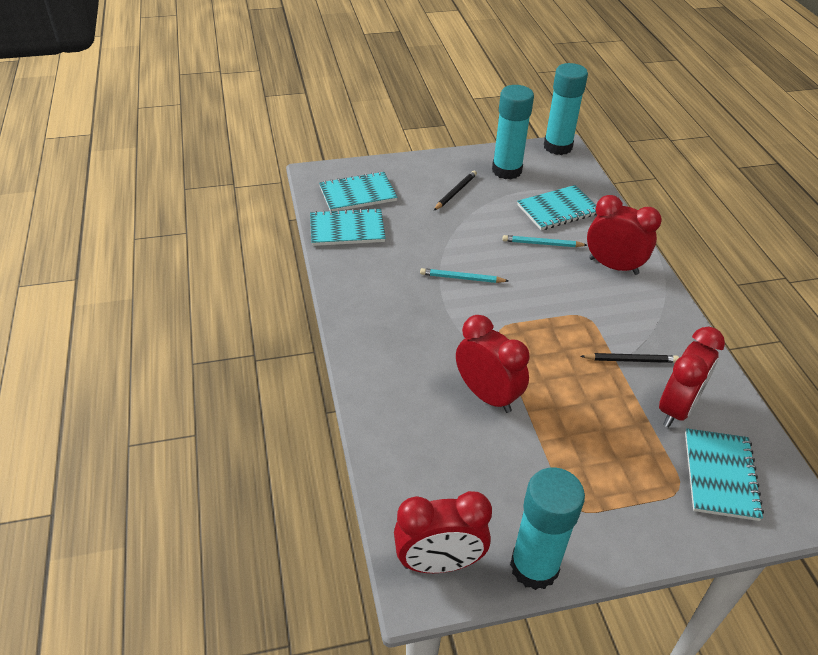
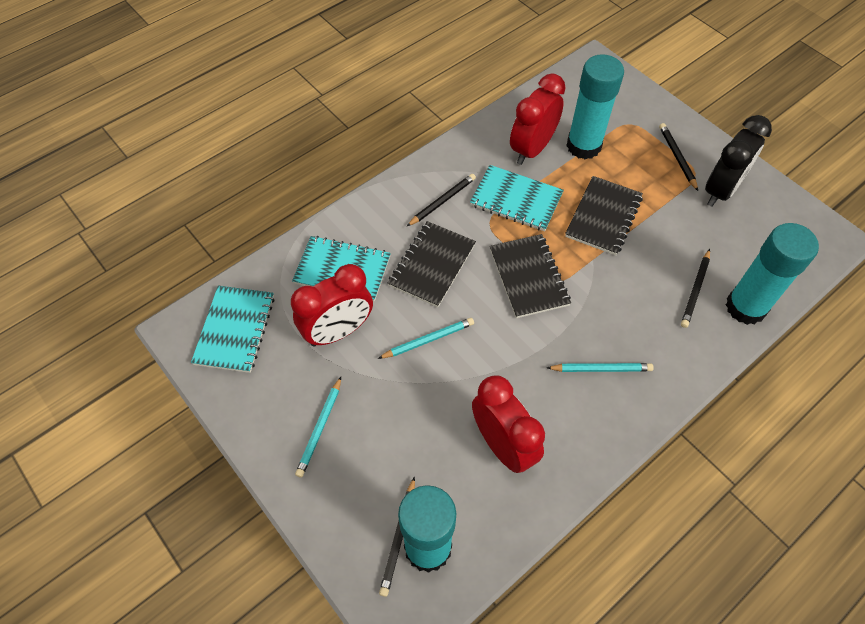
black clock: none = 0 -> [705,115,772,207] = 1
black notebook: none = 0 -> [388,221,476,307] [490,234,571,318] [565,176,643,255] = 3
black pencil: [434,171,477,210] [580,353,679,363] = 2 -> [379,477,415,597] [406,174,476,227] [659,123,698,191] [681,249,710,328] = 4
red clock: [394,491,492,573] [456,315,530,413] [587,195,662,275] [659,327,725,427] = 4 -> [291,264,373,347] [472,375,545,473] [510,73,566,165] = 3
turquoise notebook: [310,208,386,246] [319,171,397,211] [517,185,597,230] [685,428,764,521] = 4 -> [191,286,274,373] [292,236,391,302] [470,165,564,231] = 3
turquoise pencil: [420,268,509,283] [502,235,587,247] = 2 -> [295,377,341,478] [378,318,474,359] [547,363,654,372] = 3

